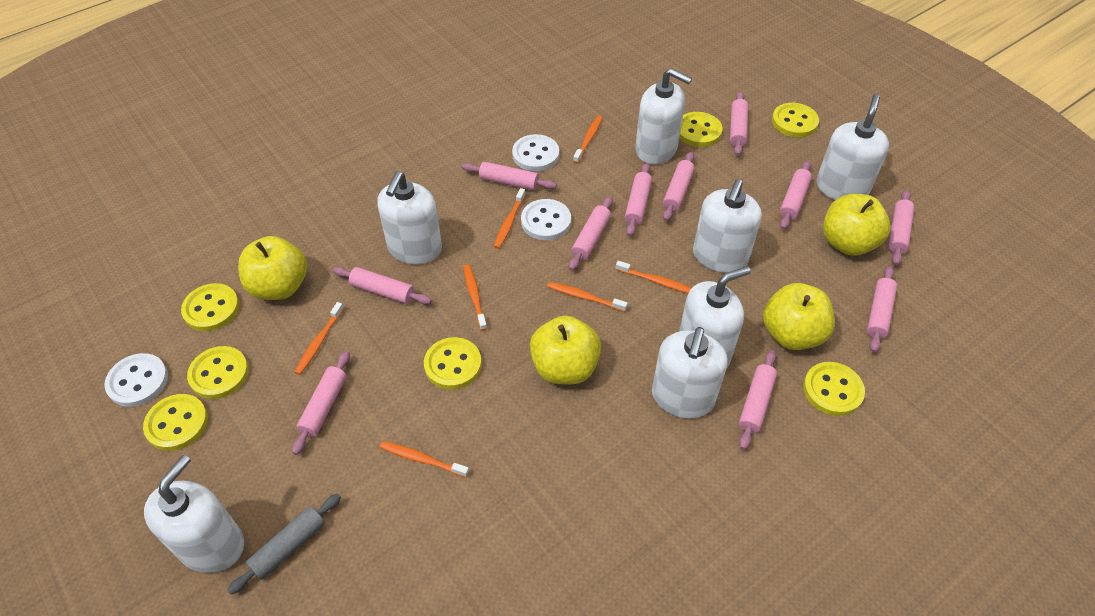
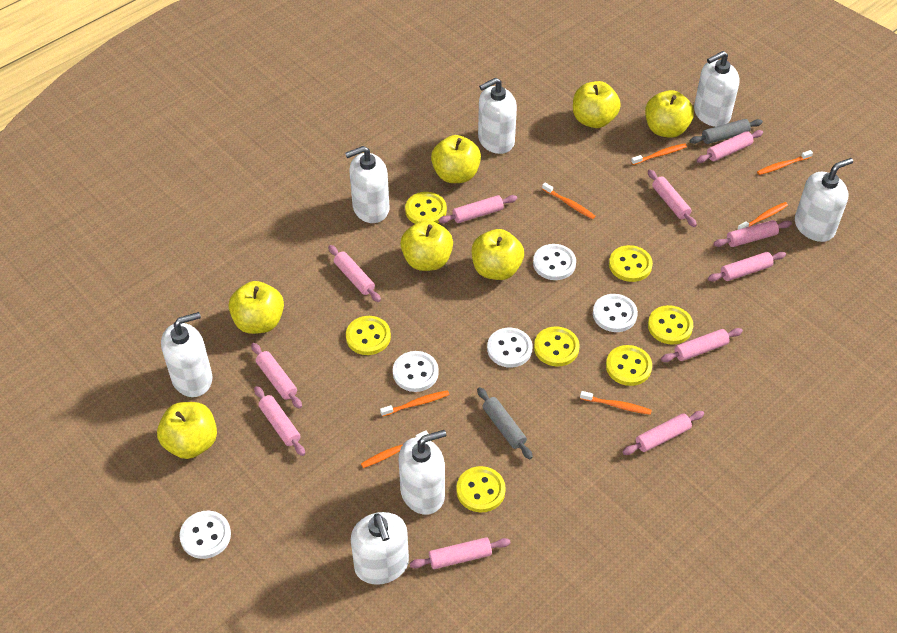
grey rolling pin: [227,494,341,594] = 1 -> [477,387,533,459] [690,119,763,144] = 2
white button: [104,353,168,407] [512,134,559,171] [521,199,571,240] = 3 -> [179,511,231,559] [393,351,439,392] [487,328,532,368] [533,244,576,280] [593,294,638,332] = 5
yellow apple: [238,236,307,300] [530,316,601,384] [763,283,835,350] [823,194,890,256] = 4 -> [157,402,217,459] [229,281,284,334] [400,220,453,271] [431,135,481,183] [472,229,524,280] [573,81,621,128] [645,90,694,138] = 7

